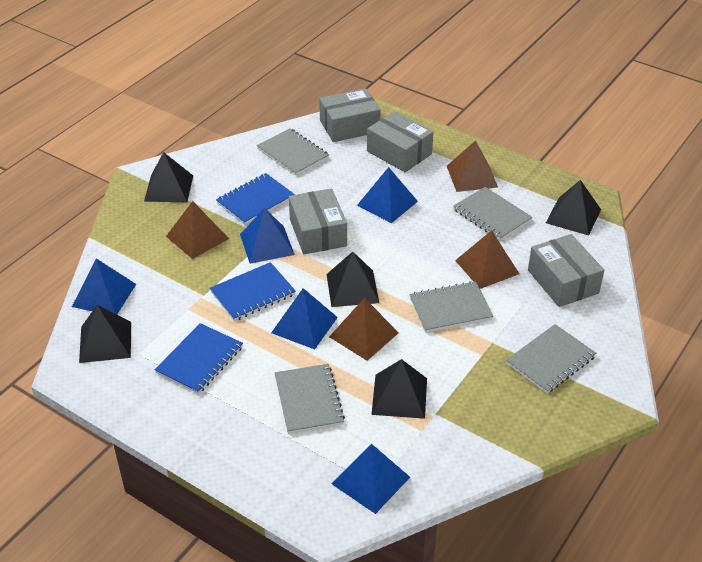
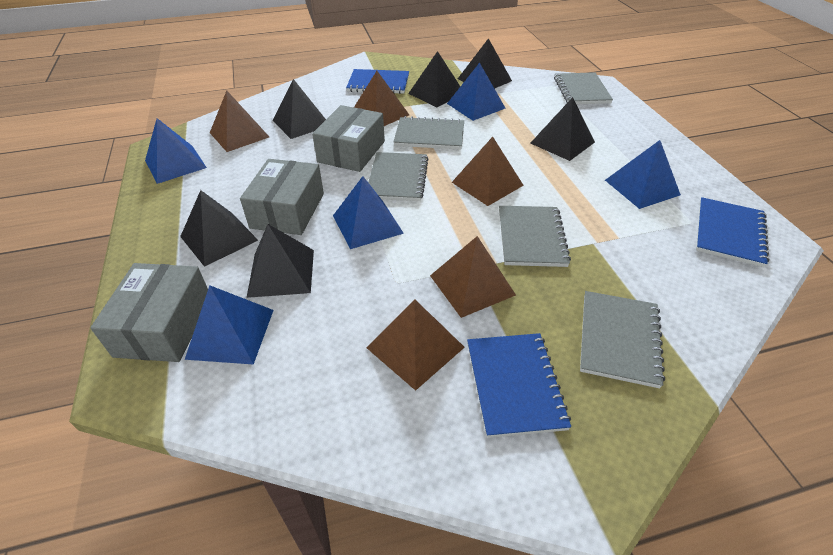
black pyramid: [79,305,131,363] [144,152,193,202] [327,252,379,307] [371,359,427,419] [546,180,601,236] = 5 -> [180,190,258,267] [247,224,314,298] [273,79,326,139] [408,51,460,107] [458,38,512,89] [530,97,595,161] = 6
brown pyramid: [166,201,229,259] [329,298,399,361] [447,140,498,192] [455,230,519,289] = 4 -> [210,90,269,152] [354,71,409,126] [367,299,465,391] [430,236,516,318] [452,137,524,206] = 5
grey box: [289,188,347,254] [319,88,380,142] [367,111,433,172] [528,234,604,307] = 4 -> [90,263,208,362] [240,159,324,235] [312,105,385,172] = 3

